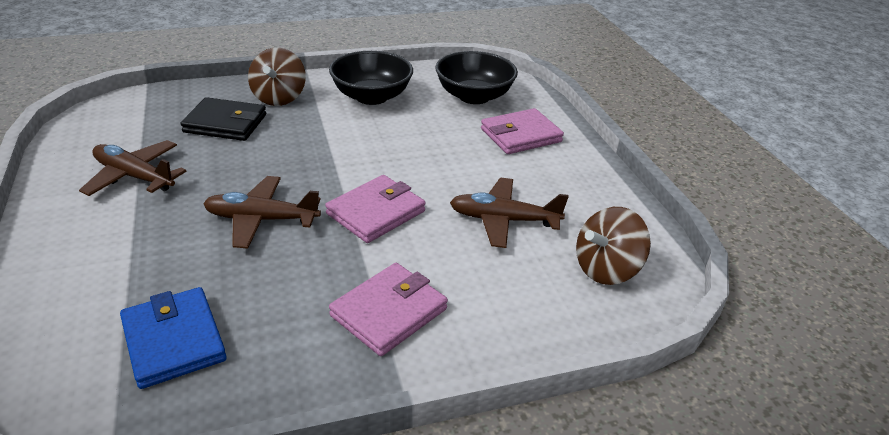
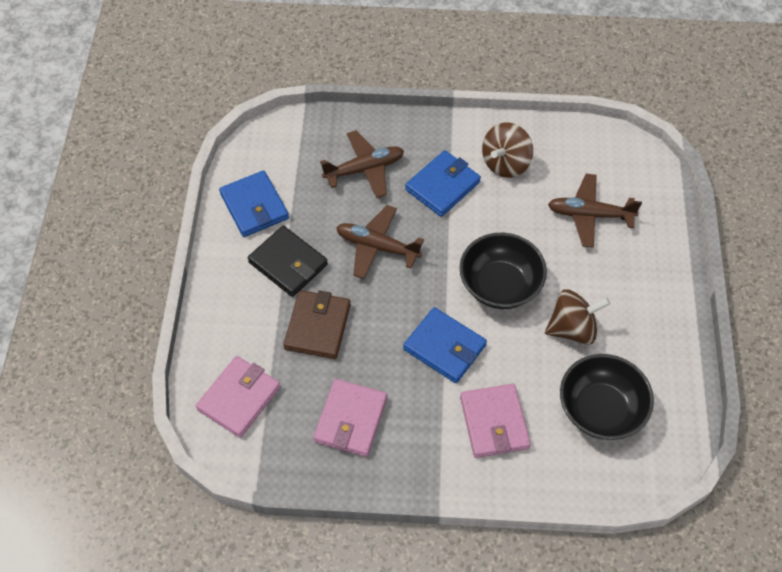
blue wallet: [120,287,227,389] = 1 -> [219,170,289,237] [403,307,487,383] [405,150,481,217] = 3
brown wallet: none = 0 -> [283,290,351,359] = 1

